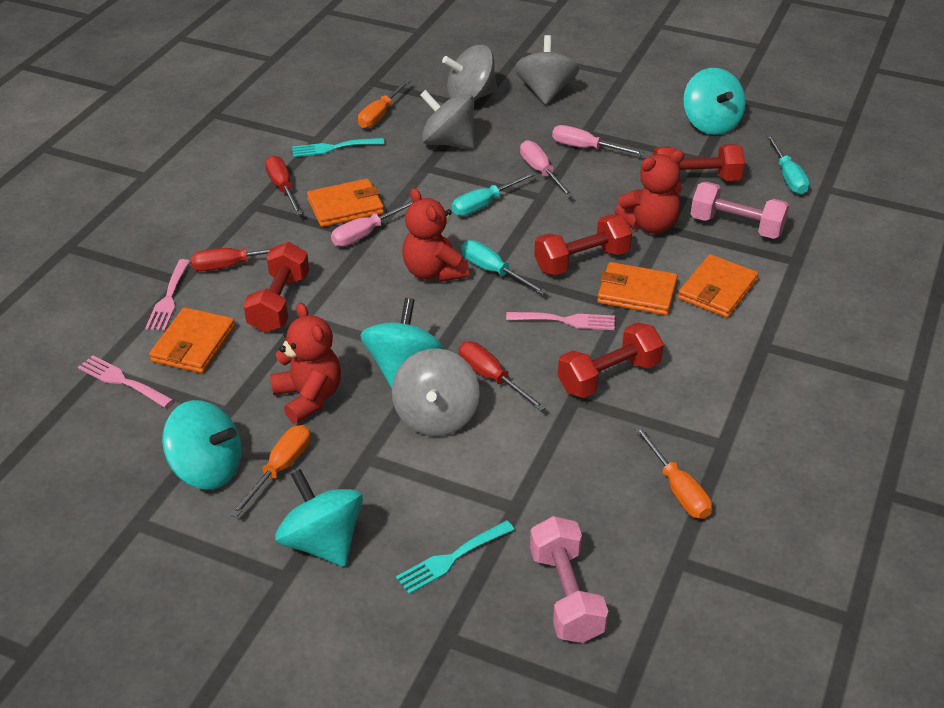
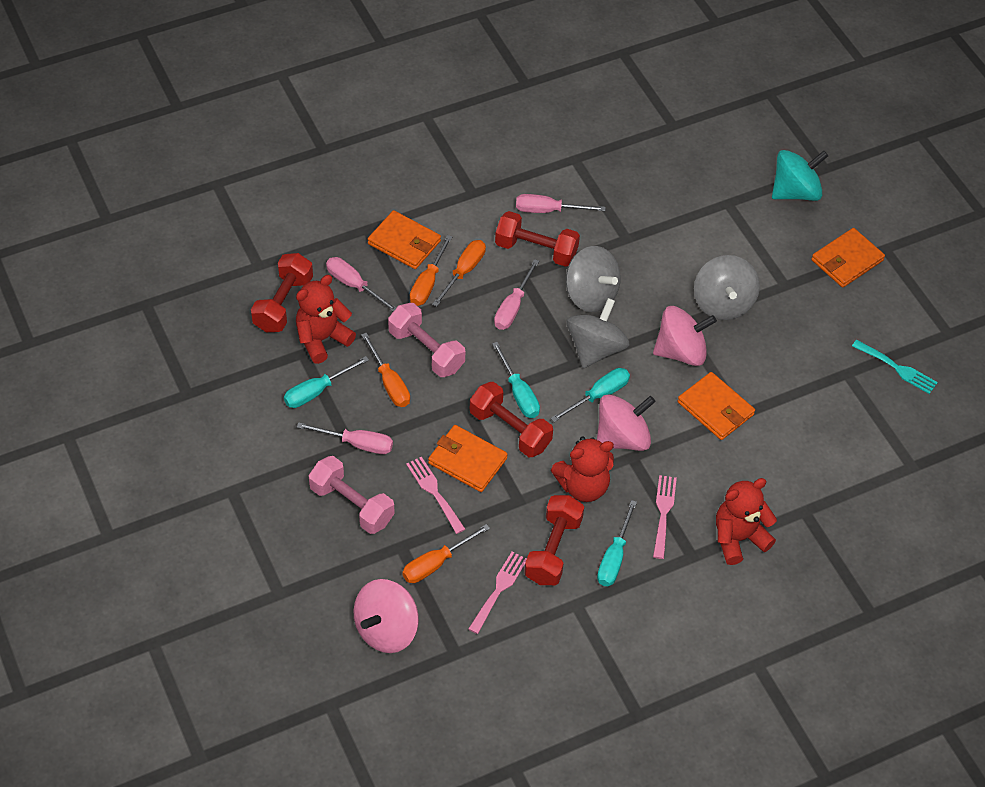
grey spinning top: [392,348,480,436] [420,90,475,149] [442,45,497,101] [515,35,579,105] = 4 -> [566,246,621,312] [566,298,629,368] [694,255,760,320] = 3
orange screwdriver: [230,425,311,518] [358,79,411,129] [634,426,712,519] = 3 -> [361,333,410,407] [402,524,490,583] [410,235,452,306] [432,240,486,307] = 4
pink screwdriver: [331,200,413,247] [520,140,574,197] [552,125,645,156] = 3 -> [297,422,393,454] [326,257,396,312] [494,259,539,330] [516,194,606,213] = 4
pink spinning top: none = 0 -> [353,579,419,653] [597,394,655,451] [653,306,717,366] = 3
red screwdriver: [191,245,299,271] [265,155,302,215] [459,341,546,411] = 3 -> none = 0
turquoise fork: [292,138,384,157] [396,520,514,594] = 2 -> [852,340,938,394] = 1
turquoise screwdriver: [452,172,535,216] [461,240,547,295] [766,134,810,194] = 3 -> [284,356,369,408] [492,342,540,418] [551,368,630,422] [597,500,637,586] = 4
turquoise spinning top: [162,400,241,490] [275,469,363,567] [360,298,443,388] [683,68,746,135] = 4 -> [772,150,828,201] = 1

